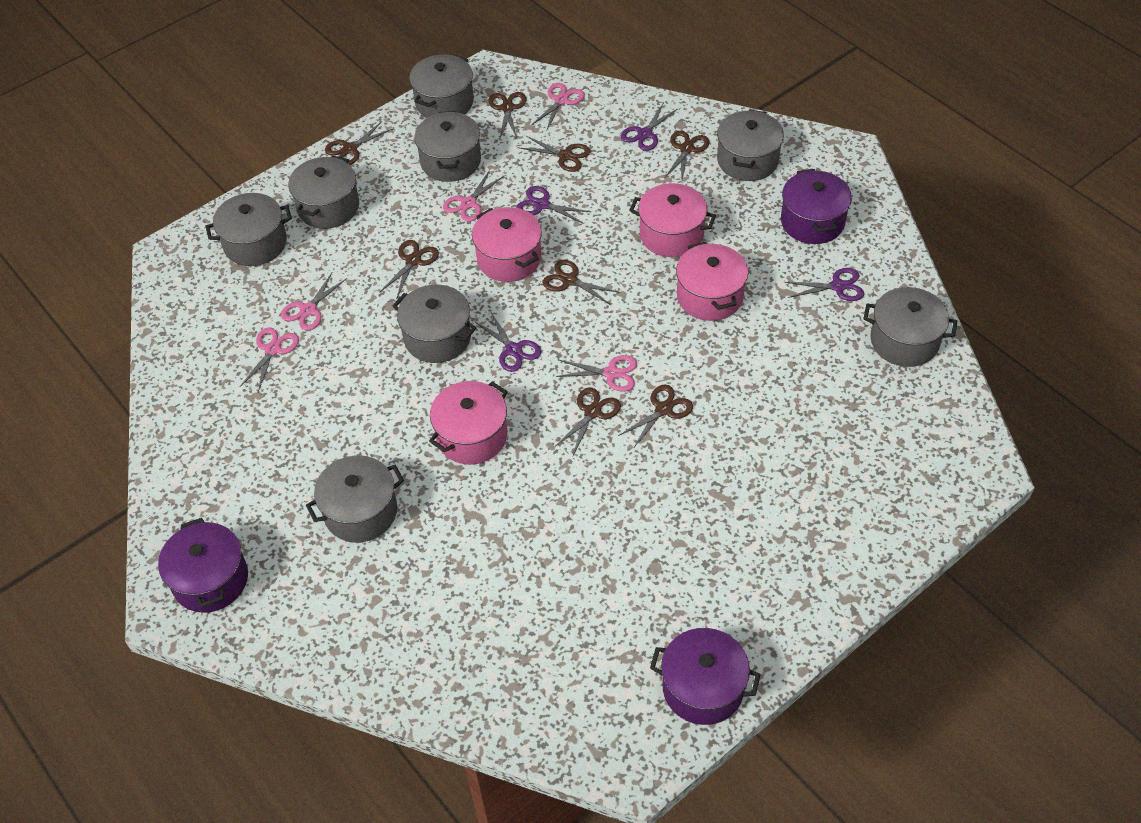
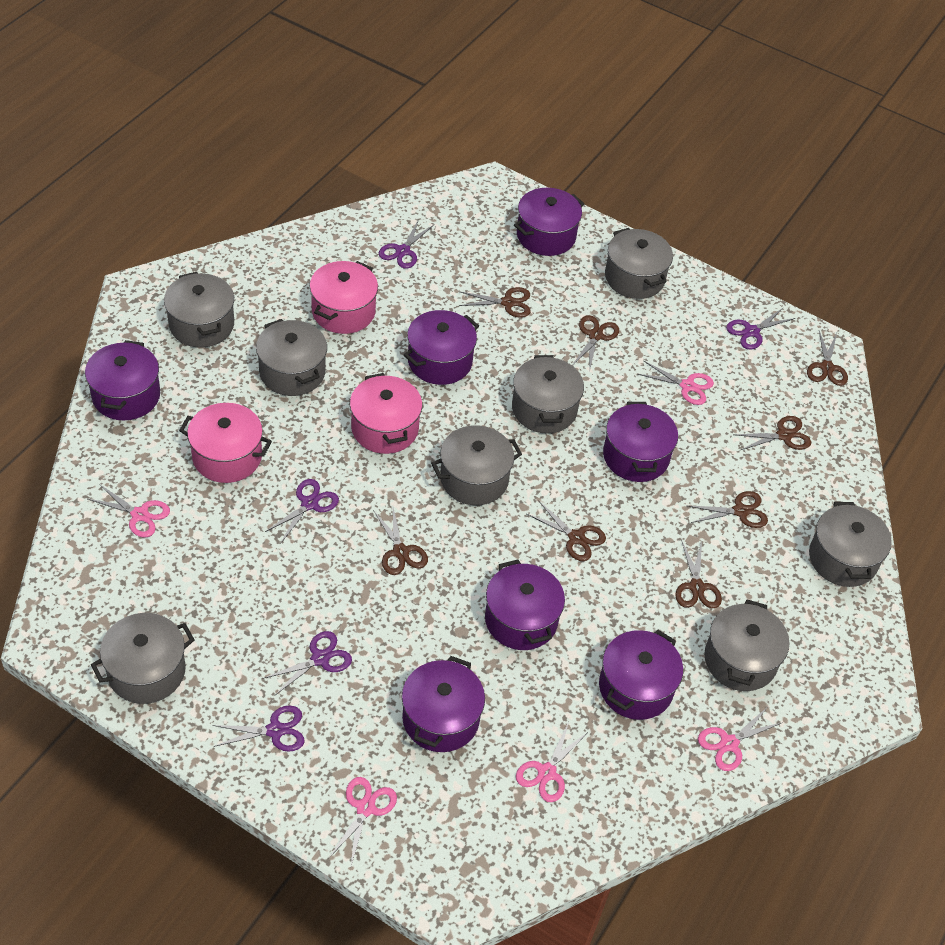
pink pot: [429,381,508,464] [472,207,542,282] [629,183,716,257] [676,242,748,321] = 4 -> [179,403,272,483] [310,261,378,334] [350,373,422,454] = 3
purple pot: [158,518,248,613] [650,628,761,725] [781,169,852,244] = 3 -> [85,340,160,420] [402,656,485,752] [404,310,479,385] [485,560,565,650] [514,188,584,256] [599,630,683,720] [603,402,678,482] = 7
purple scissors: [475,313,541,372] [516,186,591,224] [621,104,677,151] [784,268,864,301] = 4 -> [212,706,304,752] [263,631,352,695] [265,479,339,543] [379,219,434,269] [726,307,795,350] = 5

